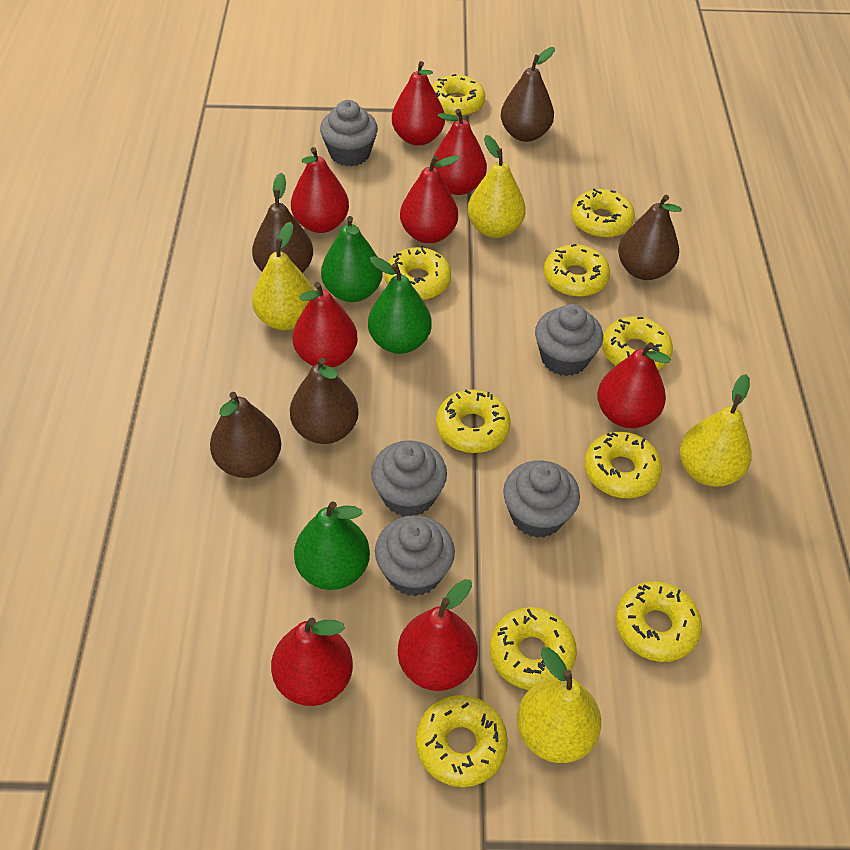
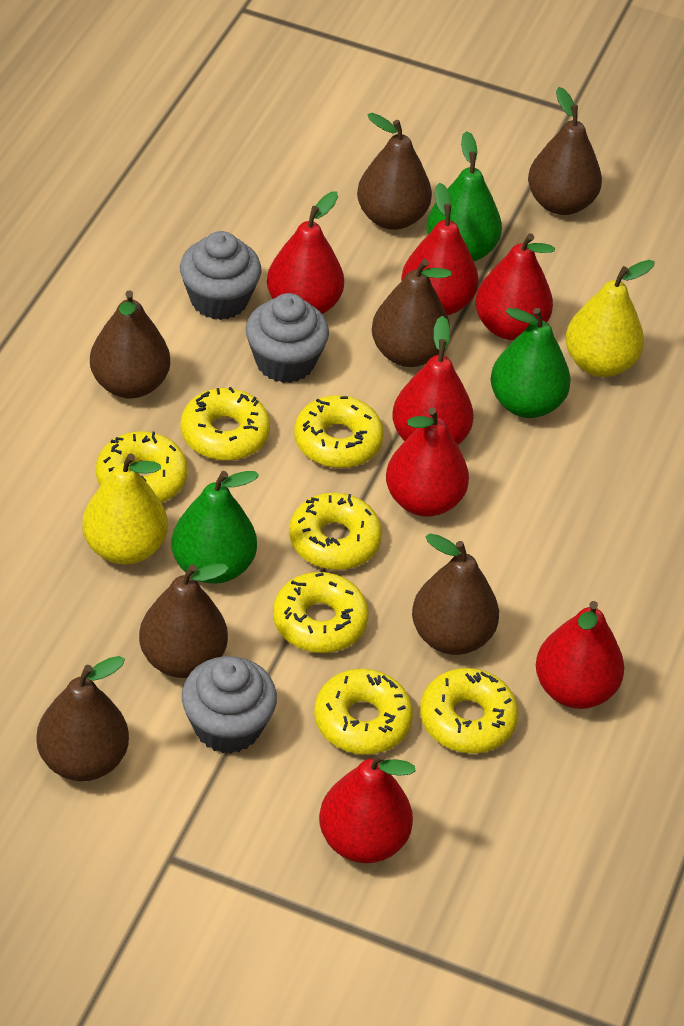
brown pear: [210,392,281,478] [252,173,313,273] [290,357,359,444] [501,47,555,142] [618,195,682,280] = 5 -> [36,656,129,781] [90,290,170,399] [139,564,229,678] [357,113,432,230] [372,259,451,367] [412,534,499,655] [528,87,602,215] = 7
grey cupcake: [320,100,378,166] [371,440,447,517] [375,515,455,596] [503,460,580,538] [535,304,603,376] = 5 -> [180,231,262,320] [182,656,277,754] [246,293,329,383] = 3
red pear: [271,618,353,706] [291,147,349,233] [293,282,358,367] [392,61,445,146] [398,579,478,691] [400,155,460,243] [434,109,487,195] [597,342,671,428] = 8 -> [267,191,344,314] [319,752,416,863] [386,407,469,517] [392,316,473,445] [401,183,479,315] [475,233,555,340] [536,601,624,709] = 7
yellow donut: [385,246,451,300] [416,695,508,787] [432,74,485,117] [436,389,511,453] [490,607,577,690] [544,244,610,297] [571,188,635,238] [584,431,662,498] [602,316,673,370] [616,581,702,662] = 10 -> [96,431,188,503] [180,387,270,461] [273,572,369,653] [289,493,382,570] [294,395,384,468] [314,669,413,755] [420,668,518,753] = 7
yellow pear: [252,222,313,330] [467,135,526,238] [517,647,601,763] [680,374,752,487] = 4 -> [82,453,168,565] [565,260,655,377] = 2

